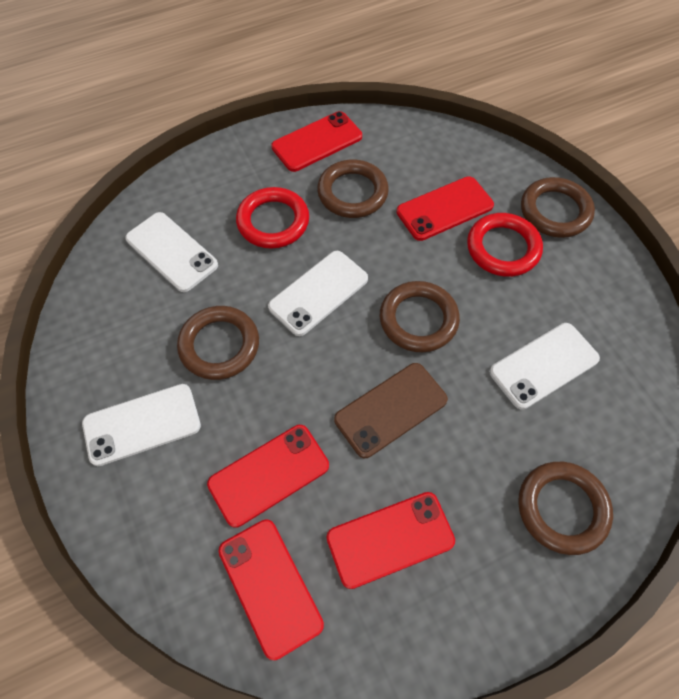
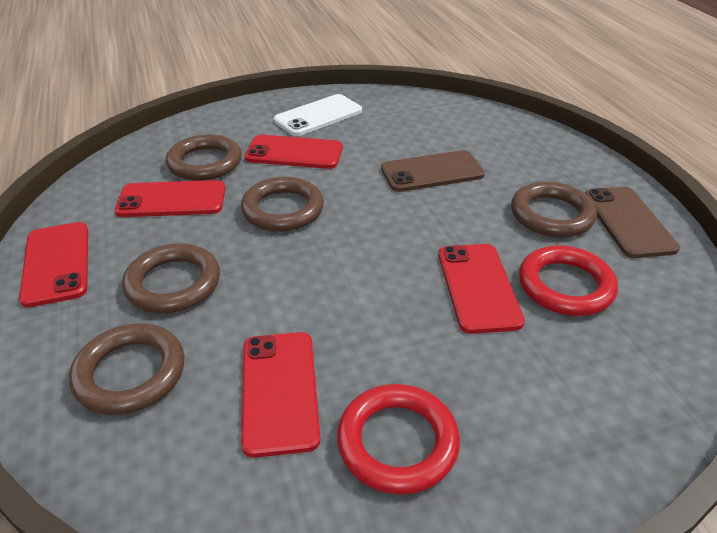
brown phone: [334,363,448,458] = 1 -> [381,150,485,192] [585,187,680,258] = 2
white phone: [82,384,201,466] [125,212,218,292] [268,251,368,336] [490,323,600,409] = 4 -> [274,94,362,136] = 1

